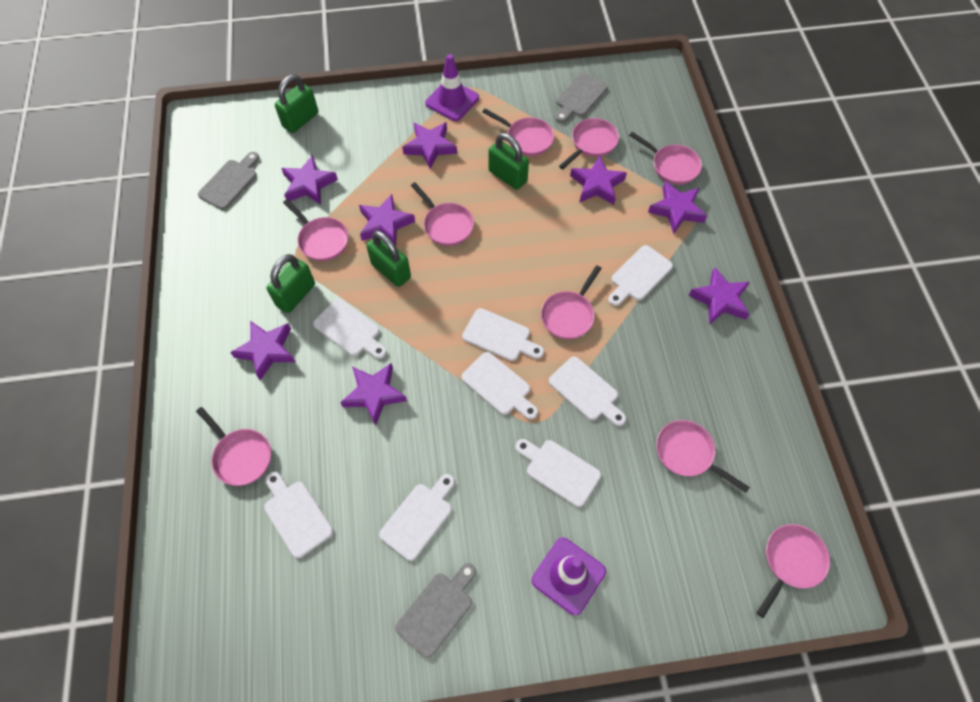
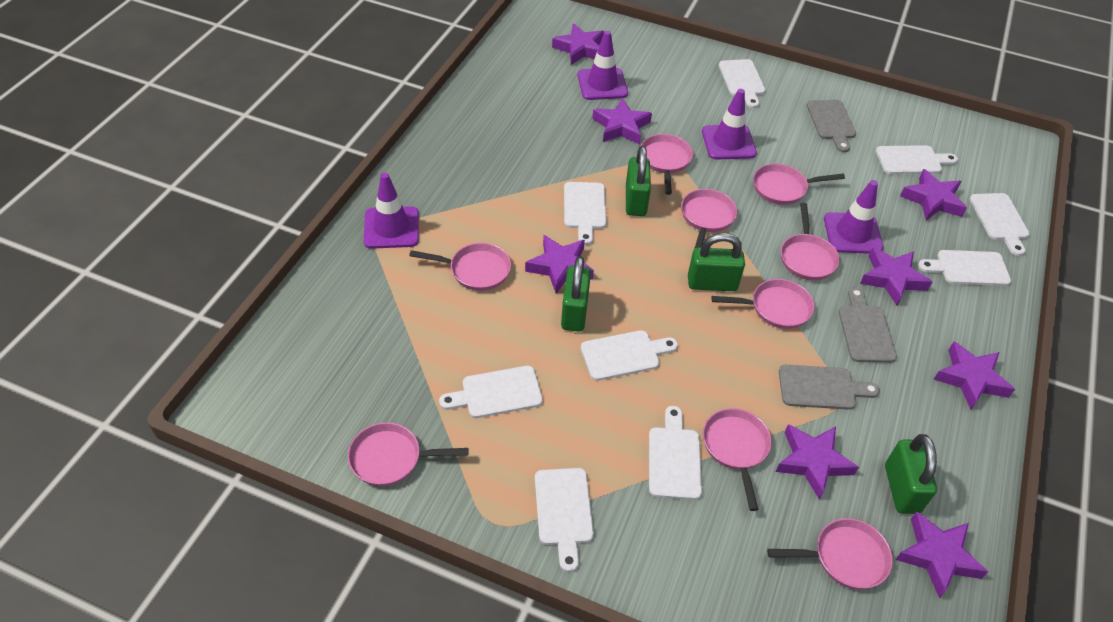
purple traffic cone: [425,54,479,121] [532,538,606,615] = 2 -> [364,173,419,249] [578,31,628,100] [702,89,757,160] [824,180,884,254] = 4
white cutting board: [264,472,333,558] [313,299,387,359] [379,474,455,561] [462,308,544,361] [462,352,538,419] [515,439,601,507] [549,357,626,426] [608,245,673,306] = 8 -> [439,366,543,418] [535,468,594,572] [564,182,606,245] [581,330,678,381] [649,406,702,500] [719,59,765,108] [876,145,958,174] [918,250,1011,286] [970,193,1029,256] = 9

